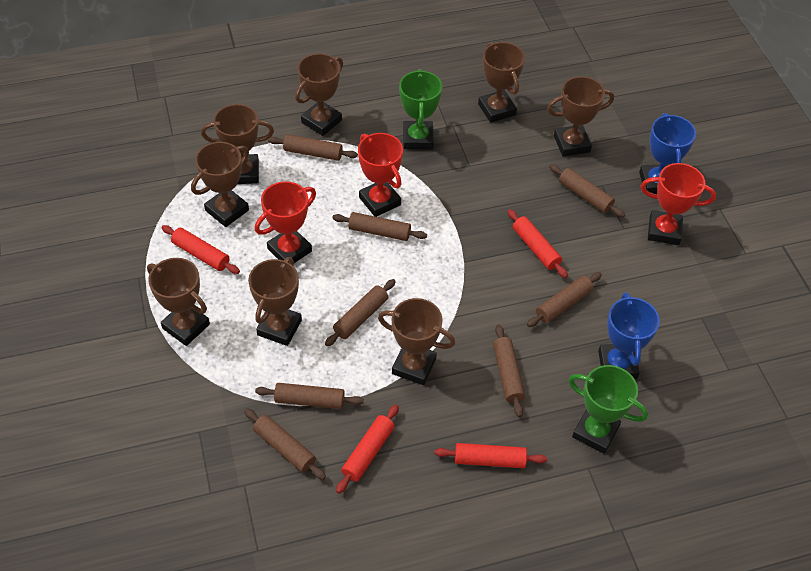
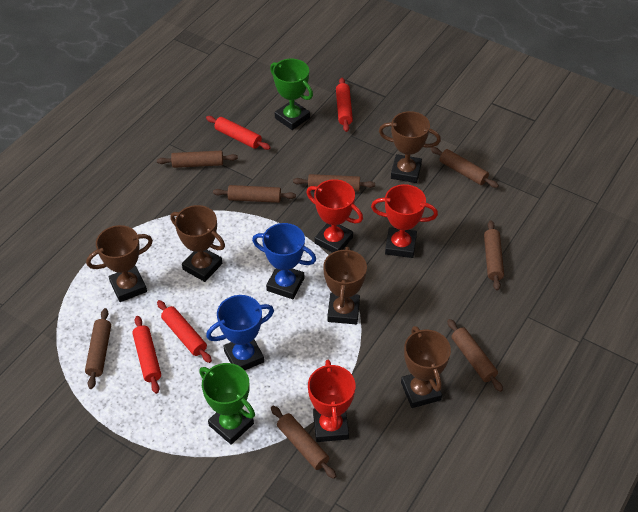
brown trophy: [147,258,210,346] [191,142,249,227] [201,104,274,184] [248,257,302,346] [295,53,343,136] [378,298,455,385] [478,42,525,123] [547,76,614,157] = 8 -> [86,225,153,302] [170,205,225,282] [323,247,367,324] [379,111,441,183] [401,326,451,408] = 5

